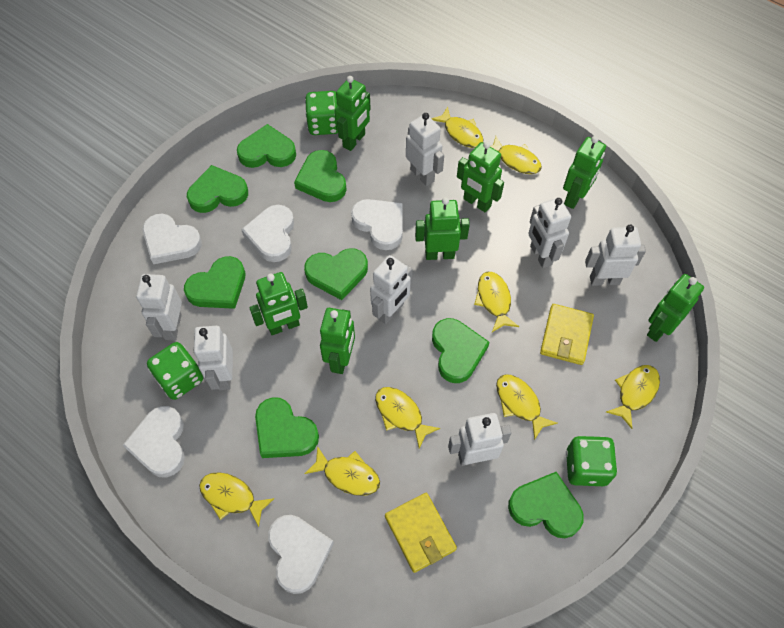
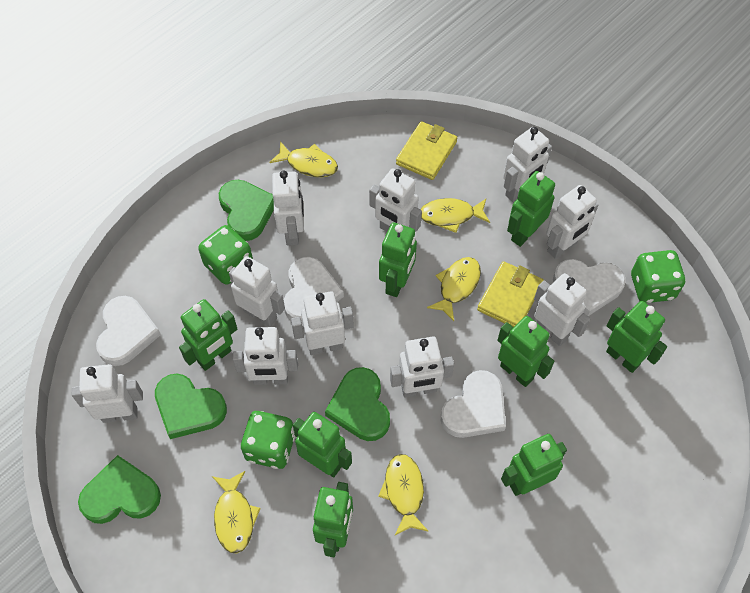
green heart: [184,256,245,309] [187,165,248,213] [237,124,296,168] [255,397,319,458] [294,150,347,202] [304,248,368,300] [432,318,490,383] [508,472,584,538] = 8 -> [78,455,161,524] [155,374,227,439] [219,180,274,241] [325,367,390,441] = 4
green robot: [249,272,308,335] [320,308,355,374] [334,76,371,151] [415,197,470,260] [457,141,504,213] [563,136,606,209] [647,274,704,342] = 7 -> [179,299,237,371] [293,412,352,478] [313,482,353,557] [379,222,417,297] [497,316,554,387] [501,434,567,496] [507,171,555,247] [606,301,667,373] = 8
white heart: [123,406,185,478] [143,214,202,264] [241,205,294,262] [268,515,334,594] [351,199,403,250] = 5 -> [96,296,161,366] [284,257,344,324] [441,370,506,438] [553,259,626,316] = 4
white robot: [136,274,182,341] [193,326,233,390] [370,255,413,324] [406,113,444,186] [448,413,512,466] [528,198,571,268] [585,225,646,286] = 7 -> [72,364,143,423] [229,256,285,327] [233,327,298,385] [272,170,304,246] [291,291,354,355] [369,168,422,232] [390,336,454,397] [503,127,552,202] [534,273,590,346] [546,185,598,259] = 10
yellow fish: [199,472,275,527] [304,446,380,496] [375,387,440,449] [431,107,483,148] [474,272,519,332] [490,136,542,174] [496,374,558,440] [606,365,660,429] = 8 -> [212,471,261,553] [269,141,338,177] [378,454,428,536] [420,198,490,233] [427,257,481,321] = 5

